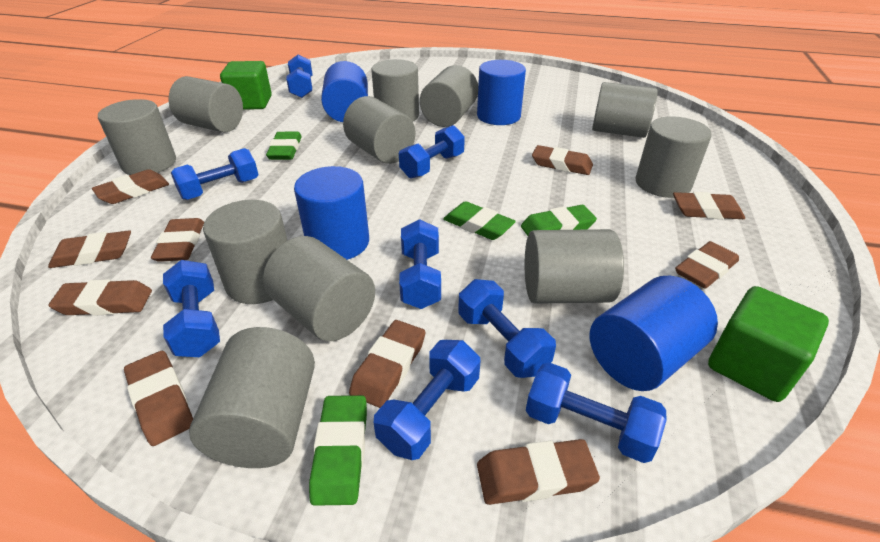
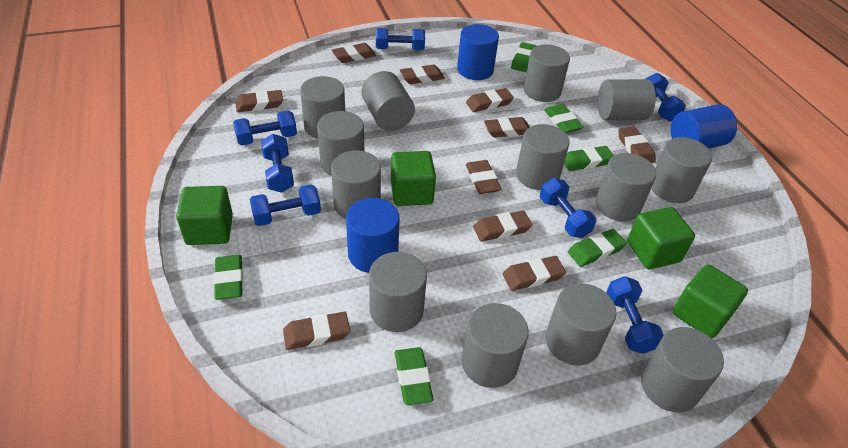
blue cylinder: [294,166,369,260] [321,61,368,122] [477,60,526,125] [590,276,718,391] = 4 -> [346,198,400,273] [457,24,499,80] [671,104,737,149] = 3
blue dumbbell: [163,260,220,357] [171,148,259,200] [286,54,312,98] [374,340,481,460] [399,125,465,178] [399,219,441,309] [458,279,556,378] [526,362,667,463] = 8 -> [233,111,297,145] [250,185,321,226] [261,134,294,193] [376,28,425,50] [540,178,596,238] [606,276,664,354] [646,73,686,122] = 7
green cube: [220,61,272,110] [708,286,829,402] = 2 -> [176,186,233,245] [391,151,436,206] [627,207,695,269] [673,265,748,338] = 4
green eraser: [266,132,302,160] [309,395,367,506] [443,201,516,240] [521,205,597,236] = 4 -> [214,255,243,300] [395,347,433,405] [511,42,536,72] [544,104,584,133] [564,146,614,171] [568,229,627,267] = 6
grey cylinder: [98,99,176,175] [169,76,243,132] [189,327,315,468] [203,200,288,304] [263,236,375,341] [343,96,416,164] [371,59,419,122] [420,65,478,127] [525,229,624,304] [592,82,658,138] [635,116,712,198] = 11 -> [300,76,345,139] [317,111,364,176] [331,150,381,219] [362,71,415,131] [369,252,427,332] [461,303,529,388] [516,124,570,190] [524,44,570,102] [545,283,617,366] [596,153,656,221] [598,79,656,120] [641,327,724,412] [651,137,712,203] = 13

